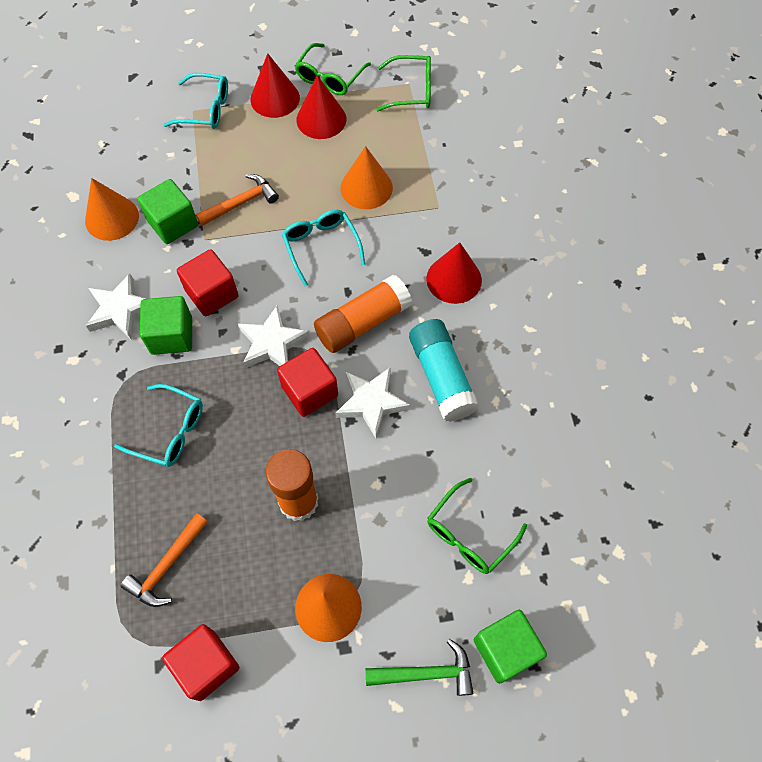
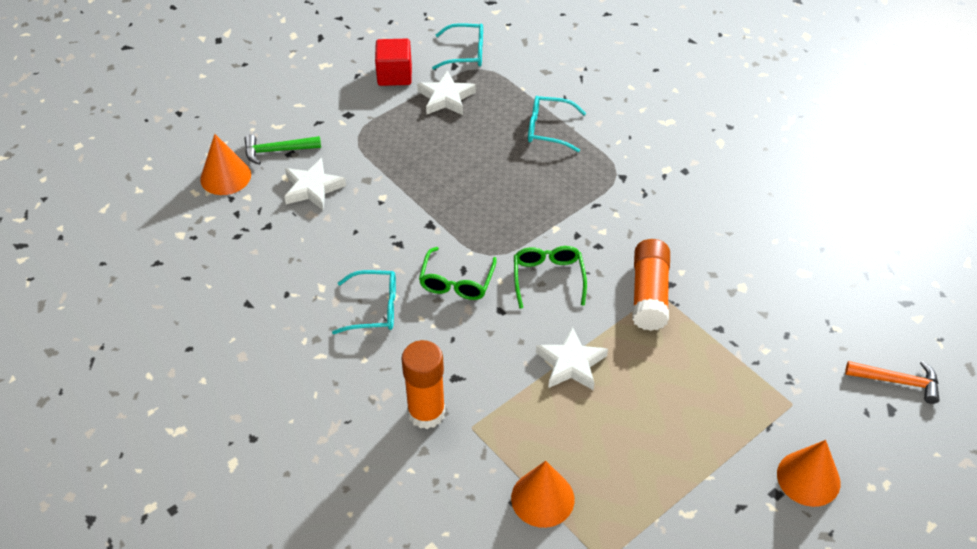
green cube: [138,179,198,244] [140,296,192,355] [474,610,547,684] = 3 -> none = 0
green glasses: [295,43,371,95] [376,55,431,111] [427,478,527,574] = 3 -> [419,247,497,300] [514,246,587,309] = 2
orange hammer: [121,513,208,607] [196,174,279,226] = 2 -> [845,361,940,404] = 1
red cone: [250,53,300,118] [297,75,346,139] [426,242,482,304] = 3 -> none = 0
red cube: [162,624,239,701] [177,249,239,316] [277,348,338,417] = 3 -> [375,39,412,86] = 1
turquoise glue stick: [409,319,480,422] = 1 -> none = 0

